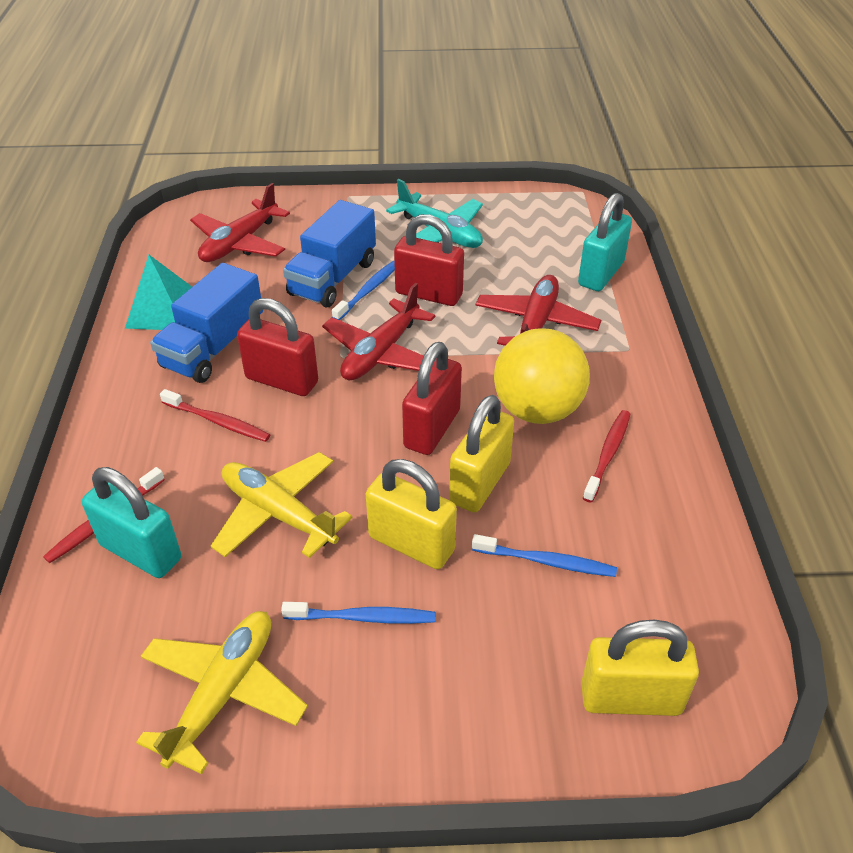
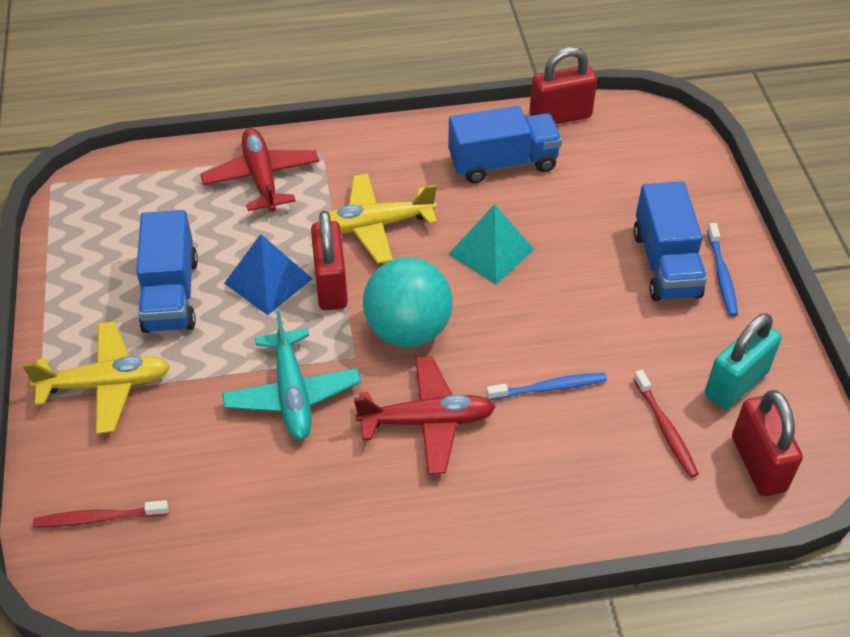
blue pyramid: none = 0 -> [224,234,312,315] = 1
blue toothbrush: [281,602,436,624] [332,261,395,320] [472,534,617,577] = 3 -> [486,373,607,400] [707,223,738,316] = 2
blue truck: [150,263,263,383] [283,200,376,307] = 2 -> [136,210,198,333] [448,106,562,183] [633,182,707,301] = 3
red plane: [190,183,290,262] [322,283,435,381] [475,275,601,346] = 3 -> [200,128,319,212] [354,356,495,474] = 2
red toothbrush: [43,467,165,563] [160,389,270,442] [583,410,630,502] = 3 -> [33,500,169,527] [633,370,699,478] = 2
turquoise ball: none = 0 -> [363,257,453,347] = 1
turquoise padlock: [82,467,181,578] [578,193,632,291] = 2 -> [705,313,782,410] = 1
yellow ball: [494,328,590,424] = 1 -> none = 0
yellow padlock: [366,459,457,569] [449,395,514,513] [581,620,699,716] = 3 -> none = 0

